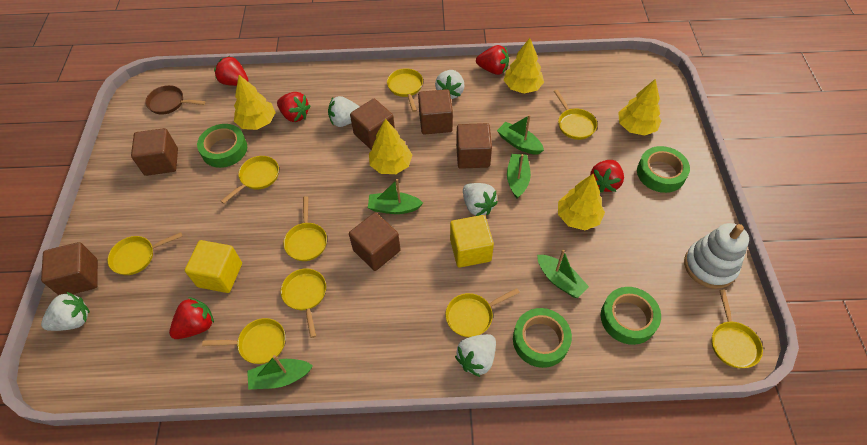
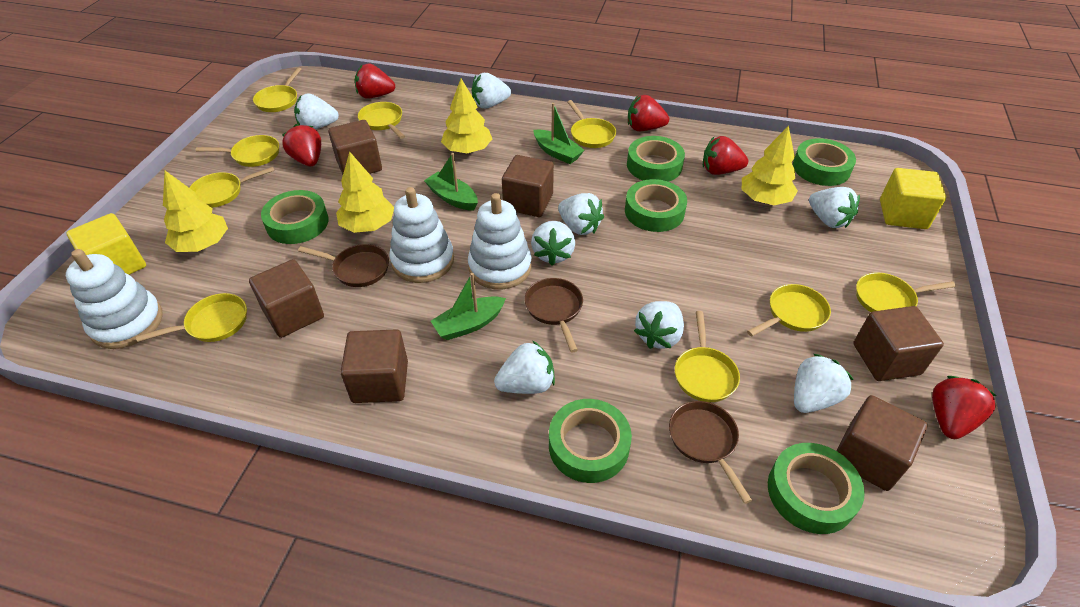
brown pan: [145,85,205,115] = 1 -> [298,244,389,287] [525,278,583,353] [669,401,752,504] = 3
green boat: [247,355,313,390] [368,179,423,214] [497,115,544,155] [507,154,531,199] [537,249,589,298] = 5 -> [424,153,478,211] [431,273,506,340] [534,103,585,164] = 3
green tape: [197,124,247,168] [513,308,572,368] [601,287,661,345] [637,146,690,193] = 4 -> [261,190,329,244] [549,399,632,483] [625,179,687,232] [627,136,685,182] [768,443,865,534] [793,138,856,186] = 6
white stacking toy: [684,223,749,289] = 1 -> [66,249,163,349] [390,187,454,283] [468,193,532,289] = 3
white strawberry: [41,292,90,331] [328,96,360,127] [435,70,464,99] [455,334,496,377] [463,183,498,216] = 5 -> [294,93,339,129] [472,73,511,108] [494,340,555,394] [531,221,575,265] [558,193,604,235] [634,301,684,349] [794,354,854,413] [809,187,860,228] = 8
yellow tree: [234,75,276,130] [369,119,412,174] [504,38,544,93] [558,174,605,230] [618,79,662,136] = 5 -> [163,171,228,252] [336,151,394,233] [441,79,492,153] [742,126,798,205] = 4

